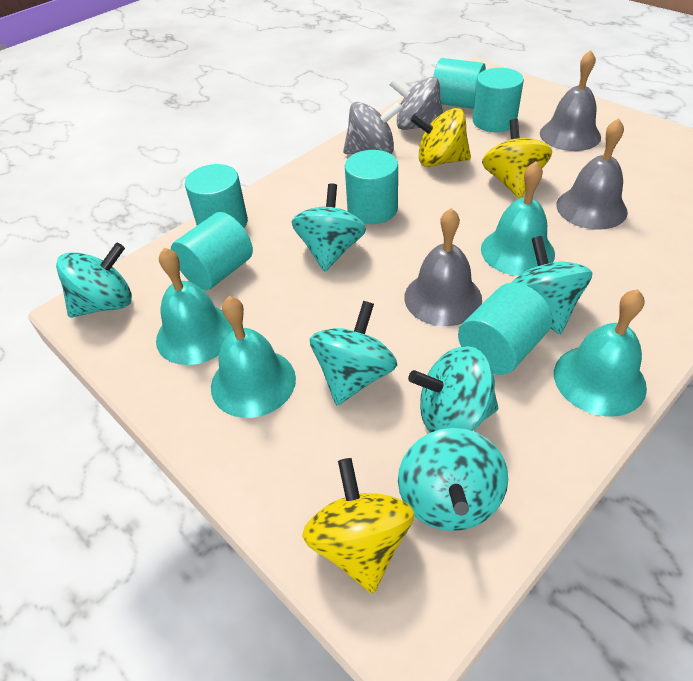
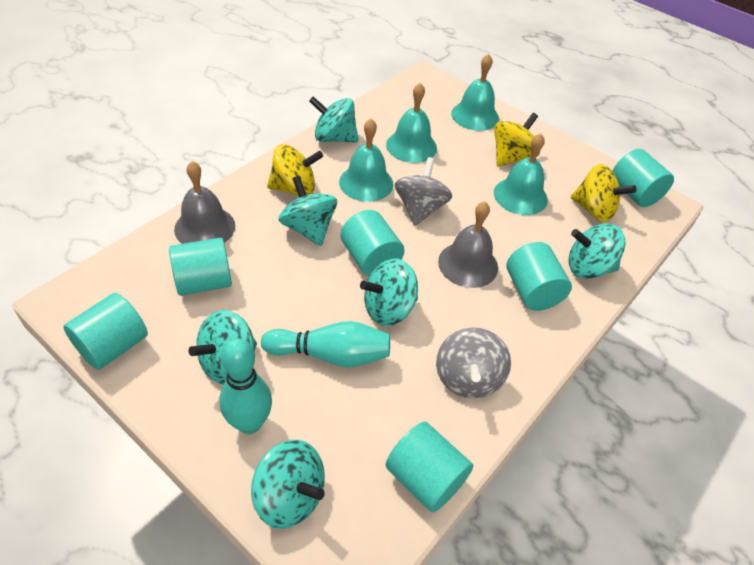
grey bell: [404,208,482,326] [540,50,601,151] [556,118,628,230] = 3 -> [174,161,235,244] [438,201,498,288] = 2
turquoise bowling pin: none = 0 -> [219,338,272,434] [261,321,390,367] = 2

